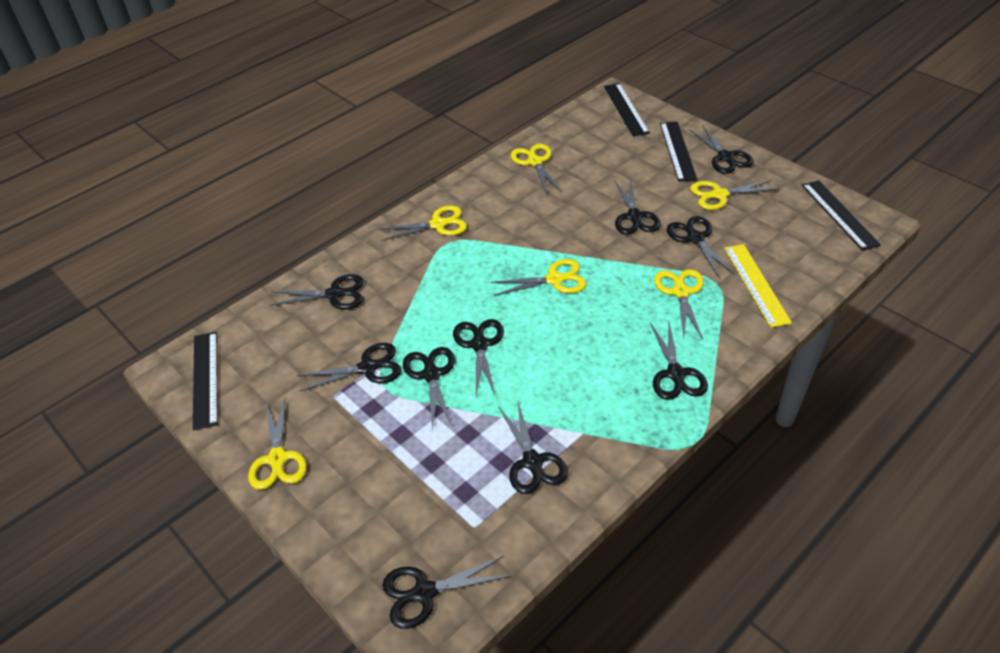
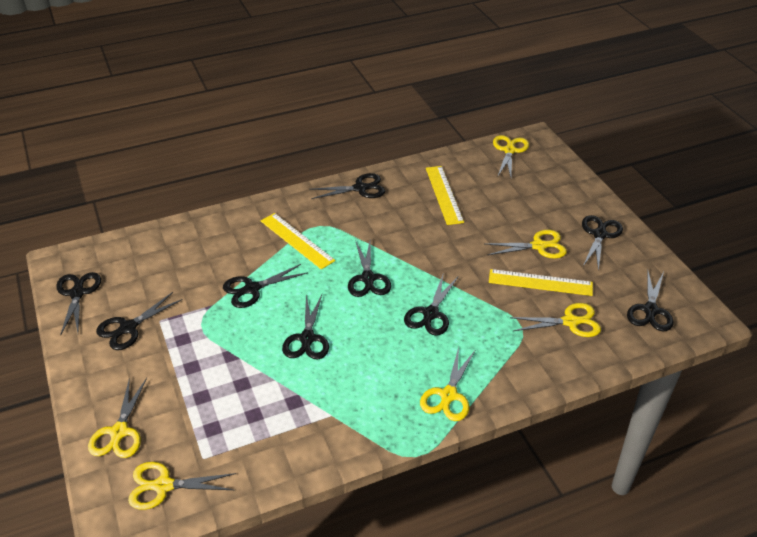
black ruler: [193,332,218,430] [604,83,650,136] [660,122,697,182] [802,180,881,251] = 4 -> none = 0
black scissors: [270,274,364,310] [297,343,402,391] [382,556,510,629] [403,347,455,431] [453,319,504,396] [498,400,568,494] [615,178,661,235] [650,322,708,400] [666,216,735,279] [689,125,754,174] = 10 -> [56,272,101,336] [96,292,183,350] [223,264,308,308] [282,295,329,359] [309,173,385,199] [348,240,391,297] [404,275,459,335] [582,215,623,271] [627,269,674,331] = 9
yellow ruler: [724,244,792,328] = 1 -> [261,213,335,270] [426,166,464,225] [489,269,593,296] = 3

